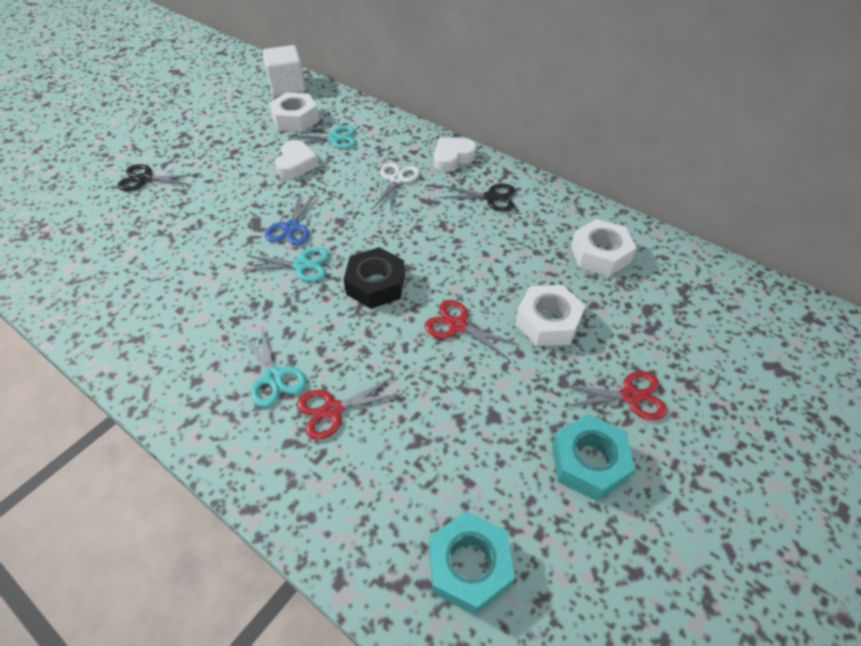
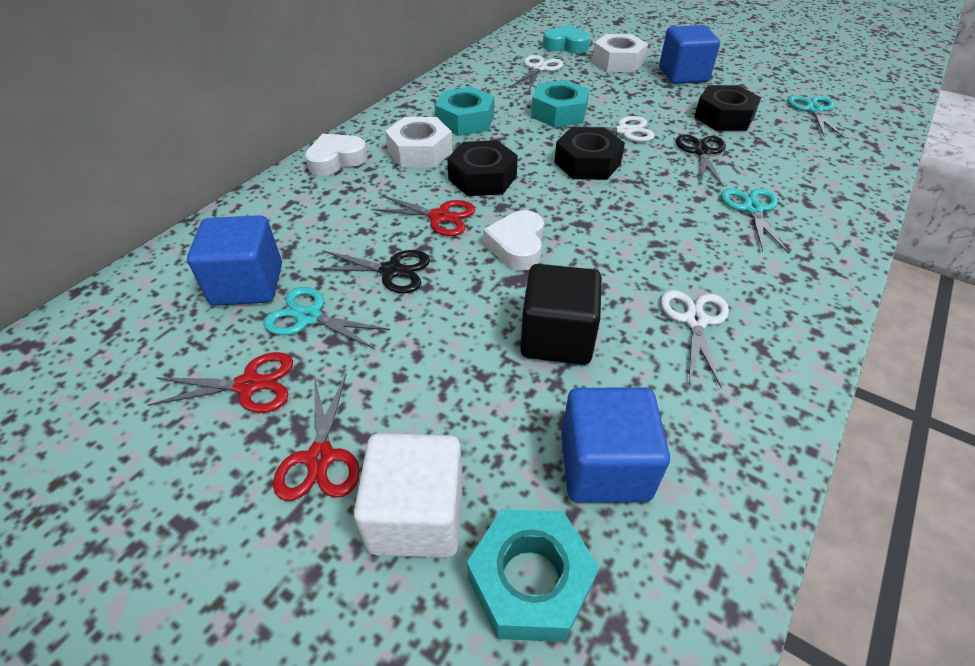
black cube: none = 0 -> [520,264,602,365] = 1
black nut: [343,247,405,309] = 1 -> [447,140,518,196] [554,127,625,180] [694,85,761,131] = 3
blue cube: none = 0 -> [187,215,282,306] [561,387,670,503] [659,25,720,84] = 3
blue scissors: [265,192,317,245] = 1 -> none = 0
turquoise heart: none = 0 -> [543,25,590,53] = 1
turquoise nut: [429,511,515,615] [552,414,635,501] = 2 -> [435,87,494,136] [467,509,600,642] [531,80,590,128] = 3
white nut: [269,93,319,132] [515,285,585,346] [571,219,636,277] = 3 -> [385,117,453,167] [592,34,648,72] = 2
white scissors: [373,163,420,212] = 1 -> [512,55,563,90] [565,116,655,142] [661,290,729,389] = 3

